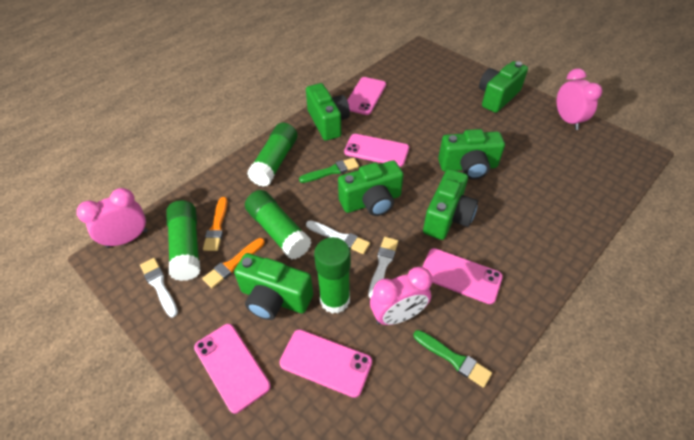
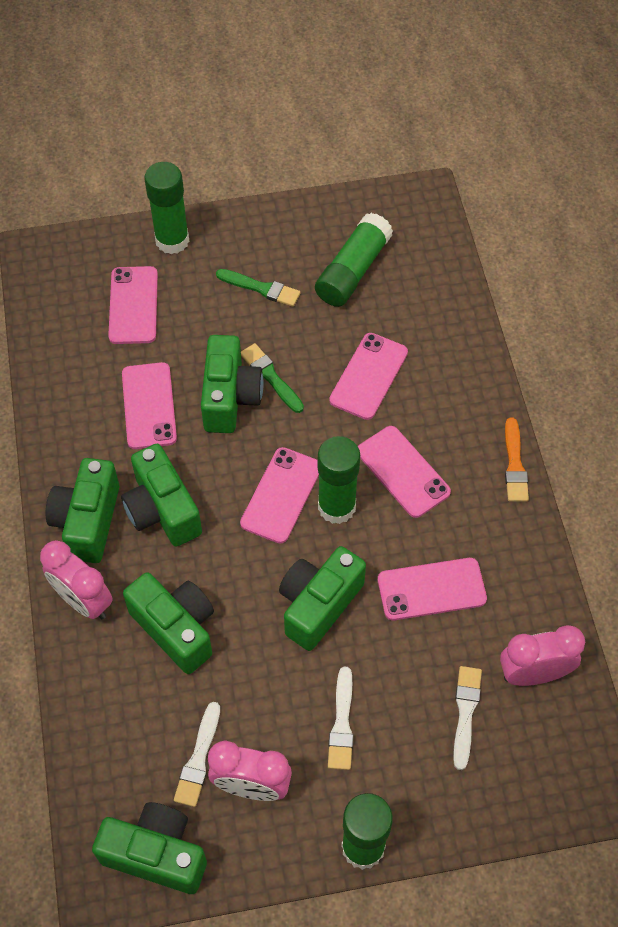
orange brush: [202,238,265,288] [203,197,228,251] = 2 -> [505,418,529,502] = 1
pink phone: [194,324,271,414] [279,329,372,398] [344,134,409,167] [347,77,386,115] [422,248,503,304] = 5 -> [108,266,158,344] [122,362,177,449] [240,447,319,544] [329,333,408,420] [358,426,451,518] [378,558,487,620] = 6

